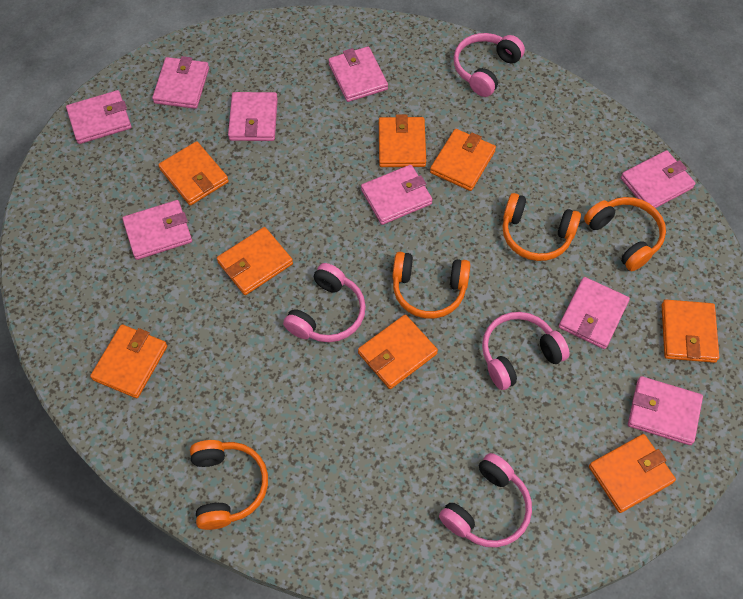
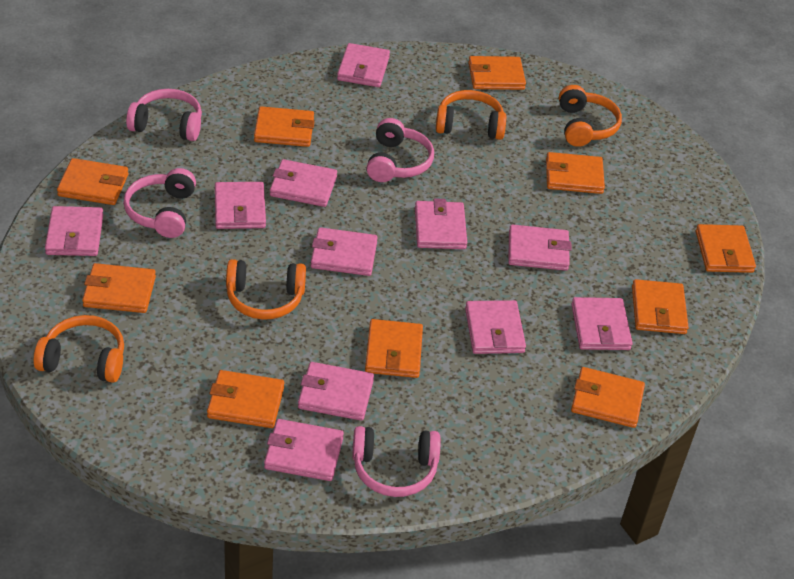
orange wallet: [90,324,167,398] [158,141,229,206] [217,227,293,295] [358,315,438,389] [379,114,426,167] [430,129,496,191] [589,434,676,513] [662,300,719,363] = 8 -> [57,158,128,205] [82,263,156,313] [207,370,284,428] [254,106,315,147] [365,319,423,378] [468,56,526,90] [546,152,605,194] [571,367,645,428] [632,279,689,334] [696,224,756,273] = 10
pink wallet: [66,90,131,144] [122,200,192,260] [152,56,209,109] [228,92,278,141] [328,46,388,102] [361,165,433,225] [559,277,630,349] [621,150,695,208] [628,376,703,445] = 9 -> [45,206,103,256] [215,182,266,229] [264,419,344,481] [270,159,337,207] [298,362,374,421] [311,227,378,276] [337,43,390,87] [415,198,467,249] [465,300,526,354] [508,224,572,271] [571,297,633,350] = 11

